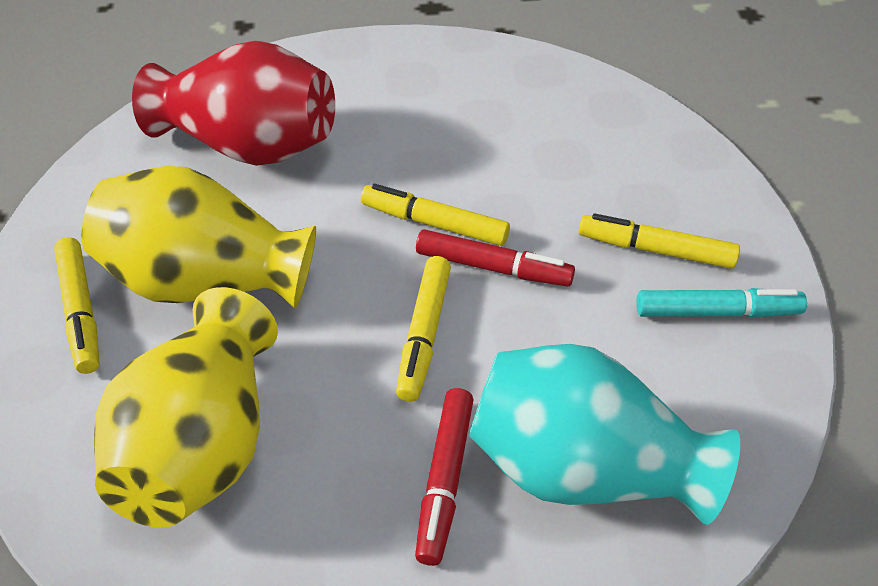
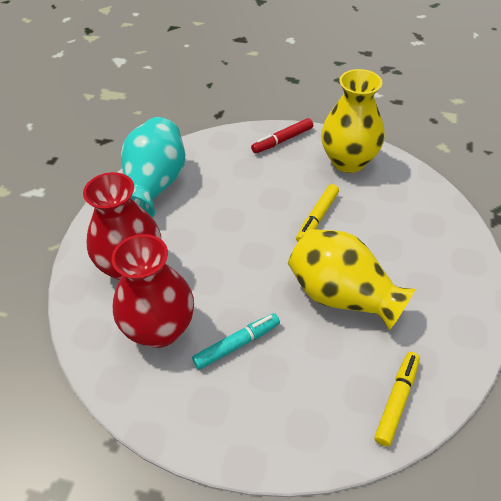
red marker: [415,388,473,566] [416,229,575,287] = 2 -> [251,118,313,153] = 1
red vase: [132,41,335,166] = 1 -> [83,172,161,280] [111,234,194,348] = 2
yellow marker: [54,237,100,374] [361,184,510,246] [396,256,451,402] [579,213,740,269] = 4 -> [296,184,339,242] [374,352,420,447] = 2

